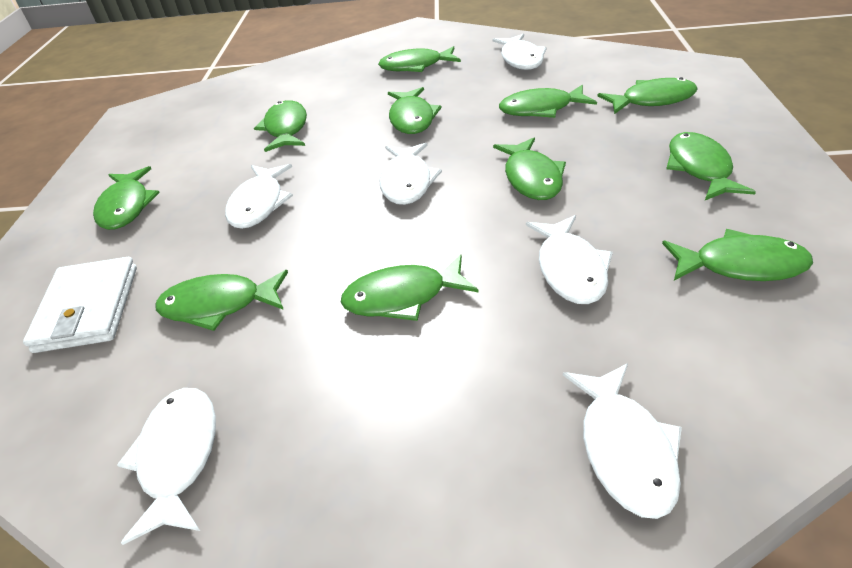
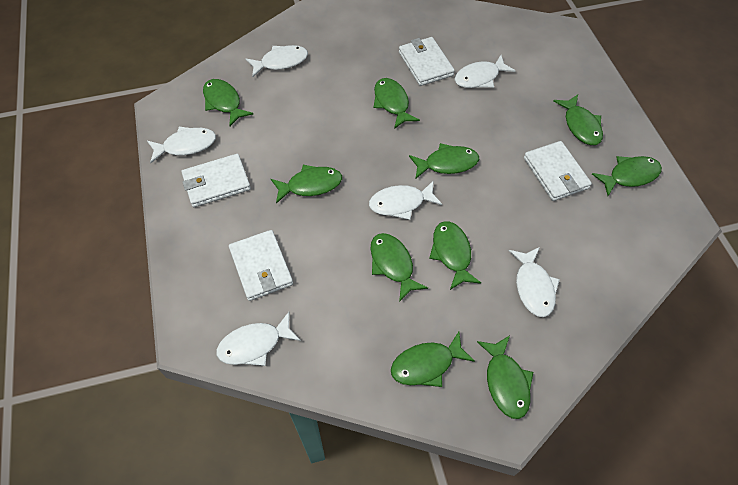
green fish: [93,166,160,230] [155,270,288,331] [254,100,307,152] [341,255,479,321] [378,46,461,72] [388,87,442,134] [493,138,566,200] [499,85,597,118] [598,77,698,114] [662,229,813,281] [666,132,756,200] = 11 -> [203,79,253,126] [271,165,342,203] [371,233,428,302] [374,78,420,129] [391,332,475,387] [409,143,479,179] [429,221,481,290] [477,335,533,419] [553,95,603,145] [592,156,662,196] = 10
white wallet: [23,257,137,353] = 1 -> [182,154,251,207] [229,230,293,301] [399,37,455,86] [524,141,592,201] = 4

